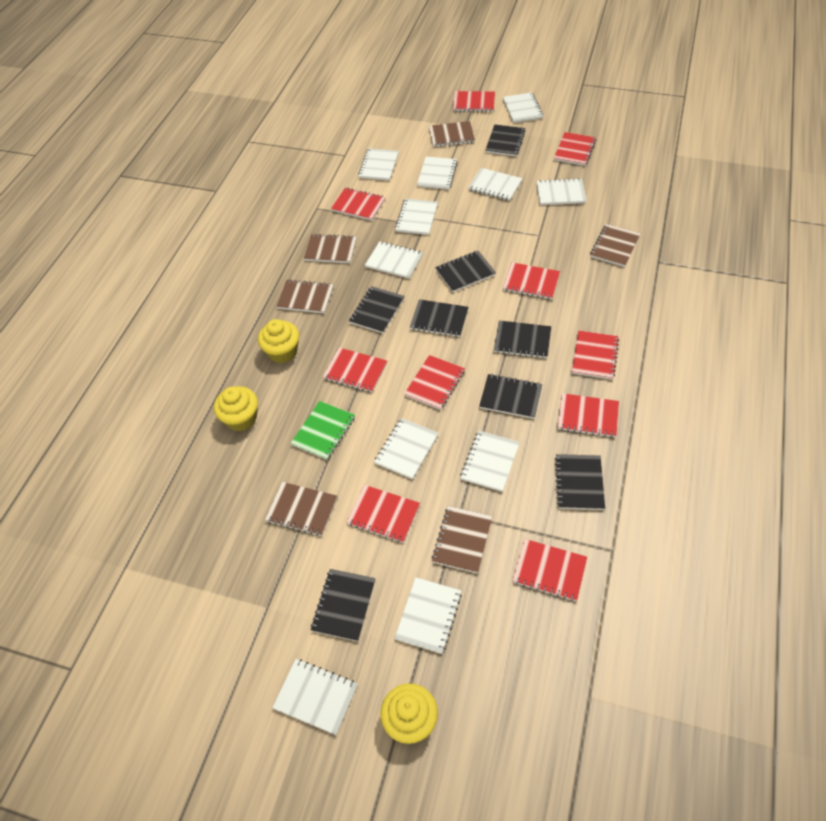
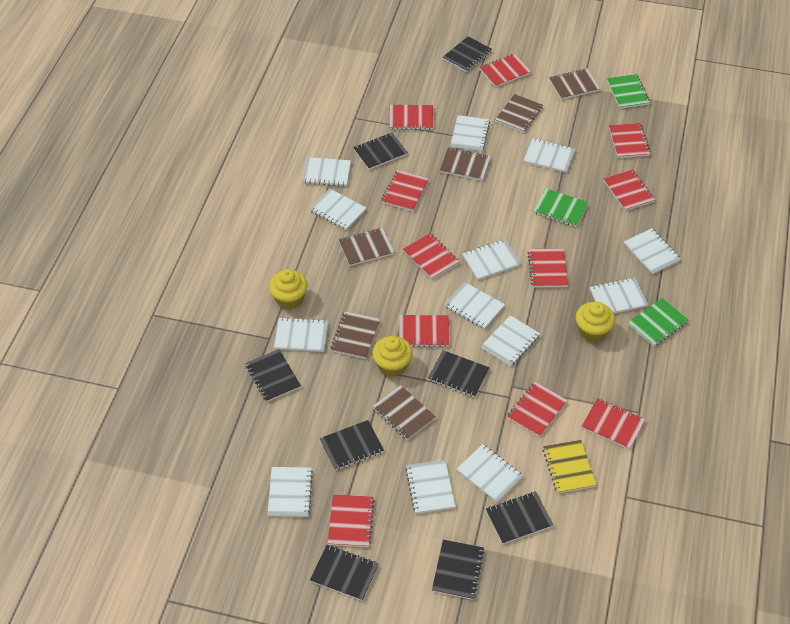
green notebook: [291,401,355,460] = 1 -> [533,188,589,227] [607,74,650,109] [628,298,689,346] = 3
red notebook: [323,348,387,392] [331,188,386,221] [347,485,420,543] [404,355,465,410] [453,91,495,112] [503,262,560,299] [513,539,587,601] [554,132,596,166] [558,393,619,438] [572,331,619,380] = 10 -> [328,494,375,547] [381,170,429,211] [389,105,433,130] [399,315,449,347] [403,233,460,279] [479,54,531,87] [507,382,567,437] [527,248,568,288] [581,398,645,450] [603,169,655,211] [609,123,651,158] = 11
white notebook: [272,659,358,735] [358,148,399,181] [365,241,423,279] [374,418,439,479] [395,199,438,235] [395,577,462,654] [417,157,458,190] [460,431,520,492] [468,168,522,201] [503,92,543,123] [537,178,587,205] = 11 -> [267,467,313,517] [274,317,328,352] [302,157,351,186] [309,189,366,230] [405,460,456,514] [444,282,505,329] [450,115,490,152] [457,444,523,503] [462,239,521,280] [481,315,540,367] [524,138,575,173] [590,277,648,313] [624,228,681,274] = 13
yellow notebook: none = 0 -> [543,440,596,493] = 1

